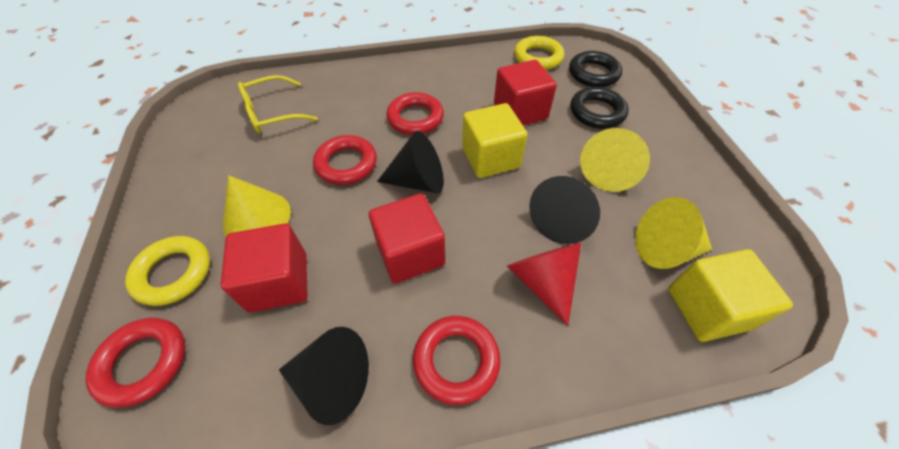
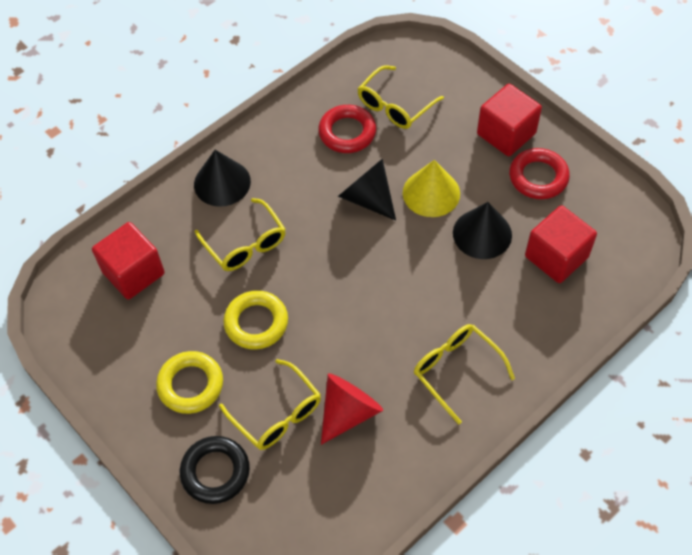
black ring: [569,51,622,87] [570,87,629,129] = 2 -> [180,436,250,504] = 1
red ring: [85,318,185,408] [313,135,377,185] [386,92,444,135] [413,316,501,405] = 4 -> [318,105,376,153] [509,148,570,199] = 2
yellow cone: [223,175,291,236] [580,128,650,192] [635,197,712,269] = 3 -> [403,160,460,217] = 1
yellow cube: [462,103,528,178] [668,249,793,342] = 2 -> none = 0
yellow glasses: [238,75,318,133] = 1 -> [195,198,286,271] [219,359,321,450] [357,65,444,129] [414,324,515,425] = 4

